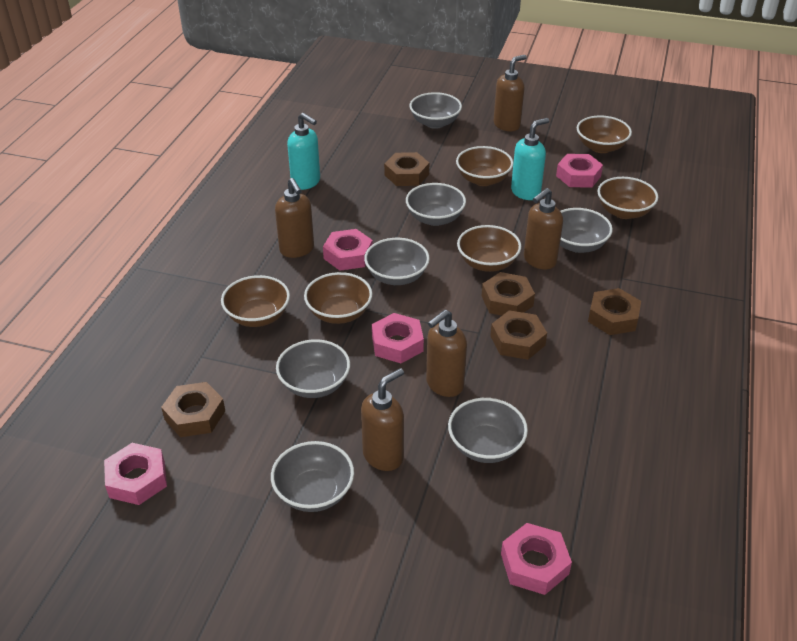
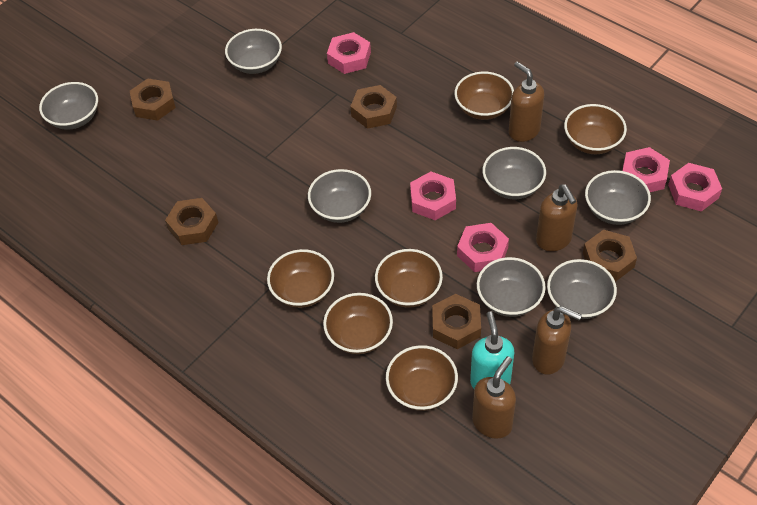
brown soap dispenser: [275,178,314,258] [361,368,404,471] [426,310,467,397] [493,55,527,131] [524,188,563,269] = 5 -> [472,356,516,439] [509,61,544,142] [532,306,582,375] [536,184,578,251] = 4
turquoise soap dispenser: [287,113,320,190] [511,118,549,200] = 2 -> [470,311,514,388] = 1

